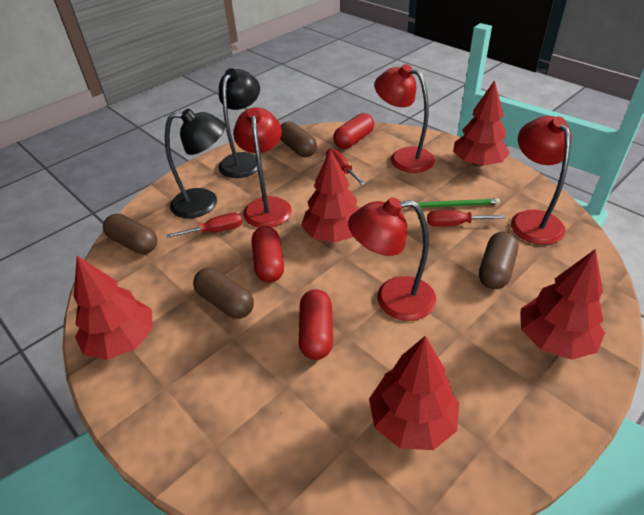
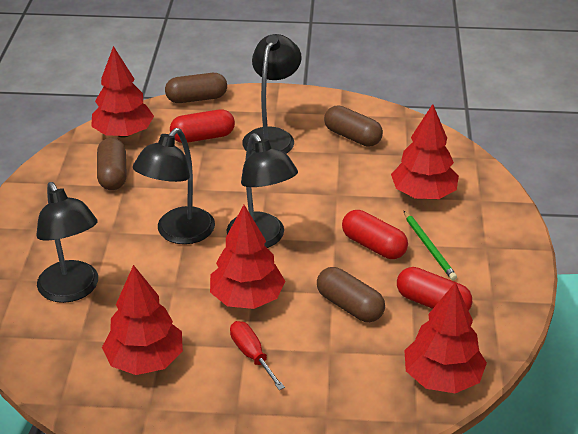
black lamp: [165,109,225,218] [219,68,262,178] = 2 -> [36,182,98,303] [133,128,215,244] [227,133,298,248] [242,34,302,154] = 4
red lamp: [233,107,292,228] [348,197,436,321] [374,64,435,173] [511,116,572,245] = 4 -> none = 0
red screwdriver: [167,213,242,238] [326,148,366,186] [427,210,505,227] = 3 -> [230,321,285,390] = 1

